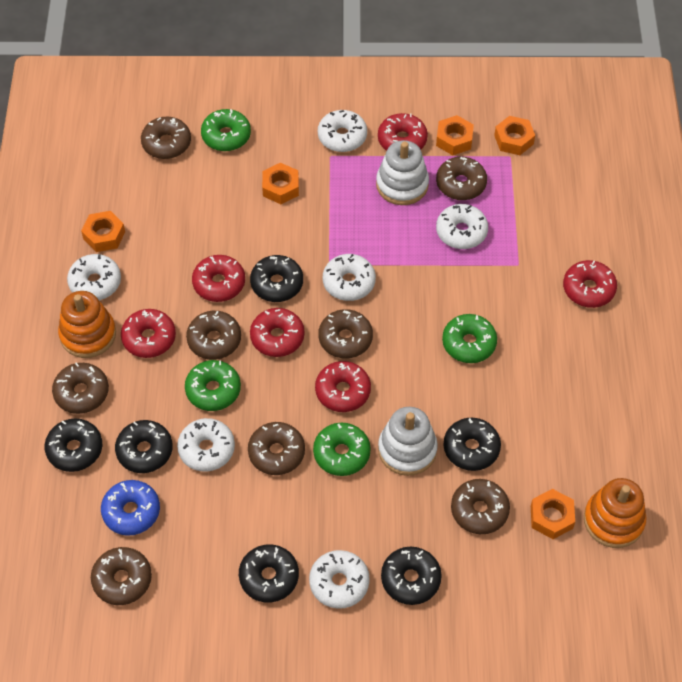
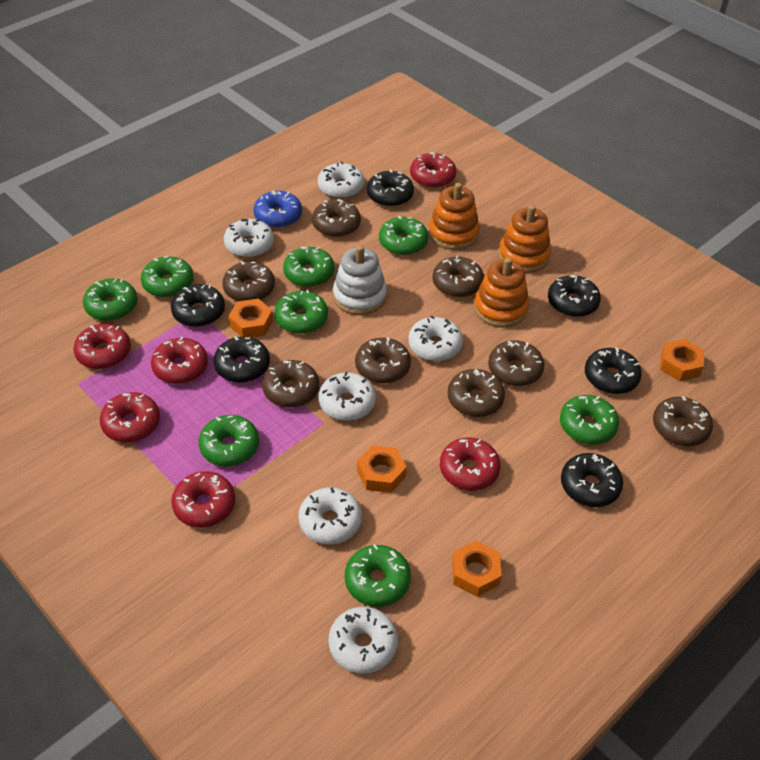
green donut: [185,360,241,411] [201,109,251,151] [313,423,371,476] [442,314,497,363] = 4 -> [83,279,138,321] [141,256,194,297] [199,415,259,466] [275,290,328,334] [283,247,334,287] [345,544,411,607] [379,216,428,255] [560,395,619,445] = 8
orange nut: [81,211,125,252] [262,163,299,204] [436,115,474,155] [494,116,535,155] [531,489,575,539] = 5 -> [228,299,273,338] [357,445,407,493] [452,541,502,597] [660,339,704,381] = 4
orange stacking toy: [58,291,116,358] [584,478,647,548] = 2 -> [429,183,480,250] [474,257,529,328] [498,205,551,273] = 3
white stacking toy: [376,140,429,205] [378,407,438,476] = 2 -> [333,245,387,315] = 1

